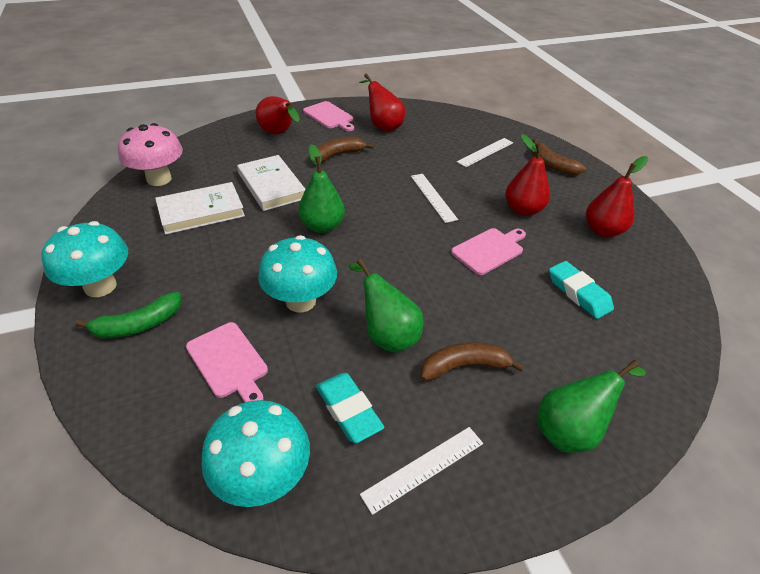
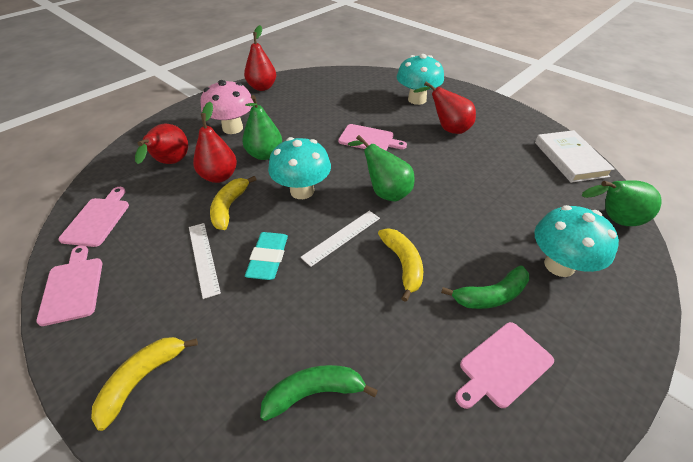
brown banana: [317,137,374,163] [421,342,525,381] [531,139,586,175] = 3 -> none = 0
green banana: [75,292,181,338] = 1 -> [260,365,378,421] [441,265,529,309] = 2
pink cutting board: [186,322,268,402] [303,101,354,131] [451,228,526,275] = 3 -> [36,245,102,326] [58,187,129,247] [338,124,407,151] [455,322,554,409] = 4
turquoise eraser: [316,373,384,443] [549,261,614,319] = 2 -> [245,232,288,280] = 1
white book: [155,182,245,235] [237,155,305,211] = 2 -> [535,130,615,183] = 1
white ruler: [360,427,483,515] [411,174,458,223] [457,138,513,167] = 3 -> [189,223,221,299] [300,211,380,267] = 2
yellow banana: none = 0 -> [91,337,198,431] [210,176,257,230] [378,228,423,302] = 3

